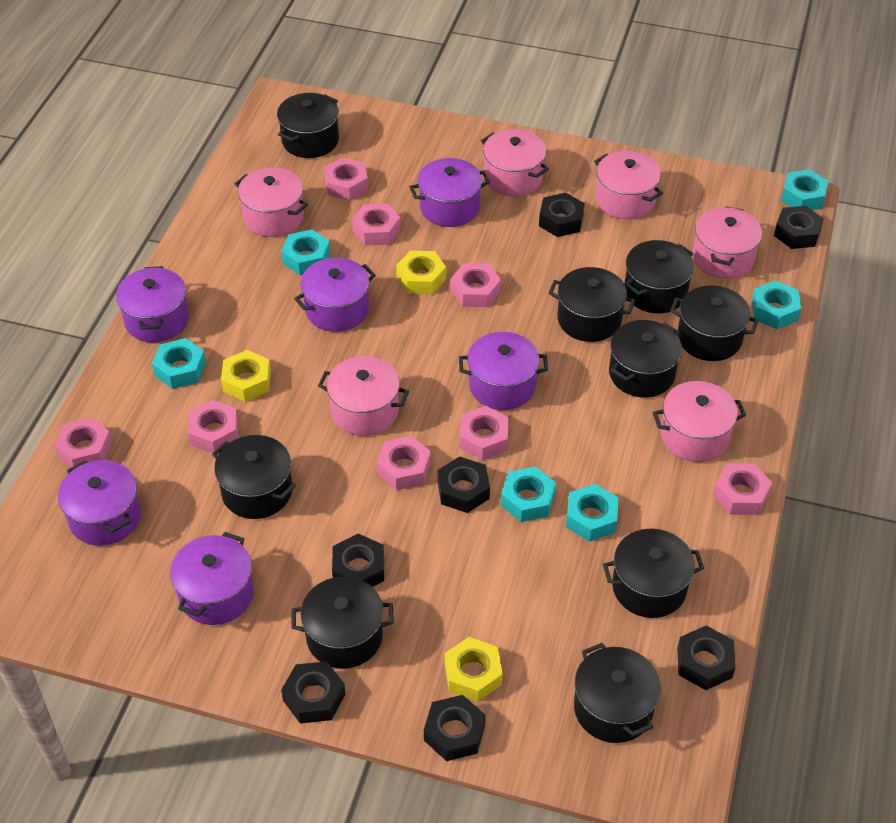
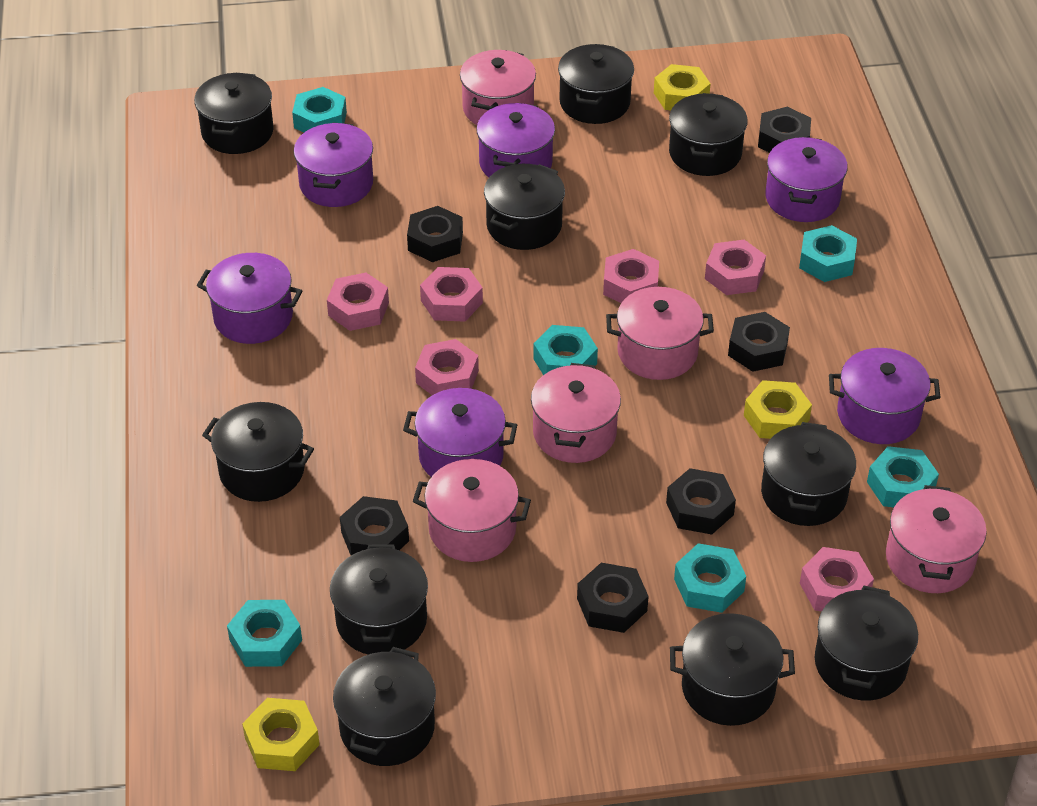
black nut: [281,661,345,724] [332,533,384,587] [424,695,486,761] [437,456,490,513] [539,193,585,237] [677,625,736,690] [774,206,824,249] = 7 -> [340,496,409,555] [407,206,463,262] [577,563,649,633] [666,468,736,534] [728,312,790,372] [758,107,811,153] = 6
black pot: [212,435,296,519] [277,93,339,158] [292,577,394,669] [549,267,635,342] [574,643,661,743] [603,529,704,618] [609,320,682,398] [625,240,694,314] [670,285,759,361] = 9 -> [194,72,274,154] [202,402,314,502] [330,544,428,655] [333,647,436,766] [484,164,565,250] [558,44,634,124] [669,93,748,176] [670,613,795,726] [761,422,856,526] [815,585,918,701] = 10
pink nut: [54,417,112,467] [188,400,238,453] [324,157,368,201] [352,203,401,246] [377,436,431,490] [451,263,501,307] [459,406,509,460] [713,463,772,515] = 8 -> [327,273,389,331] [415,339,479,395] [420,267,483,322] [603,249,659,303] [705,240,766,295] [800,547,874,611] = 6
pink pot: [235,167,308,237] [318,356,409,436] [481,129,549,196] [594,151,663,219] [653,381,746,462] [693,206,762,279] = 6 -> [413,459,531,562] [460,50,536,125] [531,363,621,463] [606,287,714,380] [886,485,987,593] = 5

